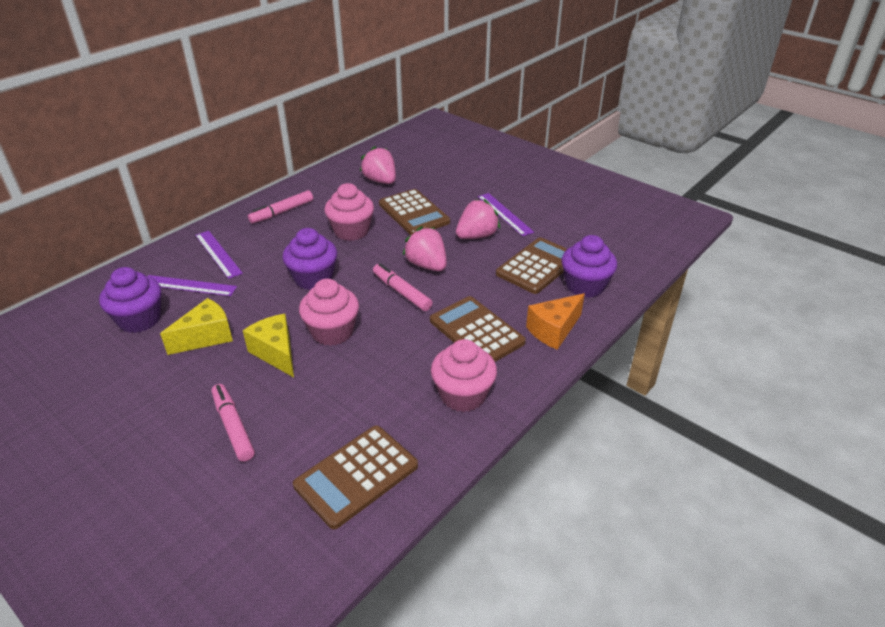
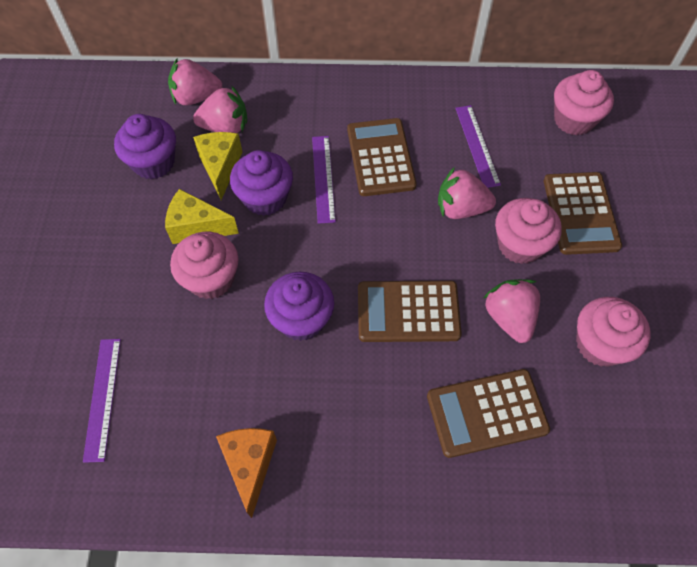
pink cupcake: [299,279,359,346] [324,183,374,241] [431,339,497,412] = 3 -> [170,232,239,299] [495,198,562,264] [554,70,614,135] [576,297,651,367] = 4
pink marker: [212,384,255,462] [248,190,313,224] [373,263,432,311] = 3 -> none = 0
pink strawberry: [360,146,396,184] [403,226,447,271] [456,199,500,239] = 3 -> [168,59,223,106] [193,85,247,133] [438,167,496,219] [483,279,540,343] = 4

